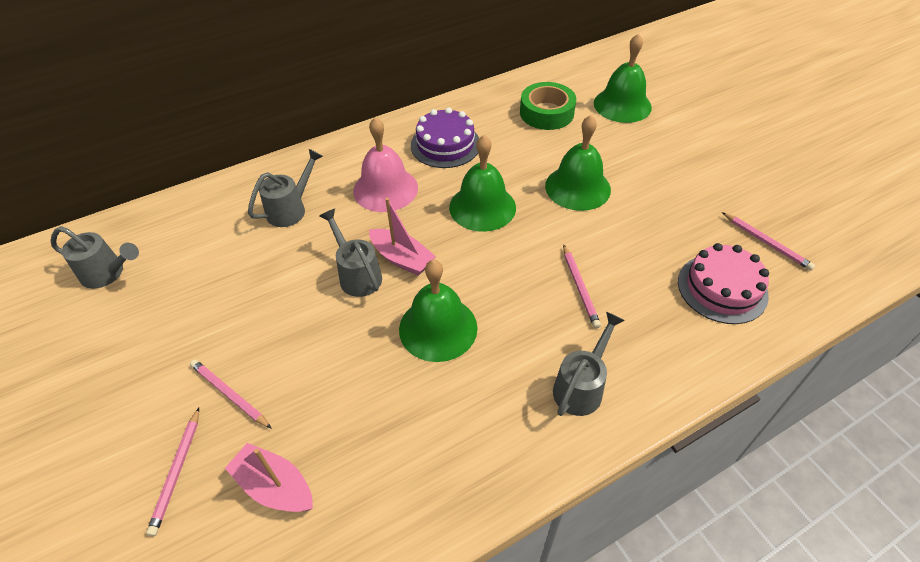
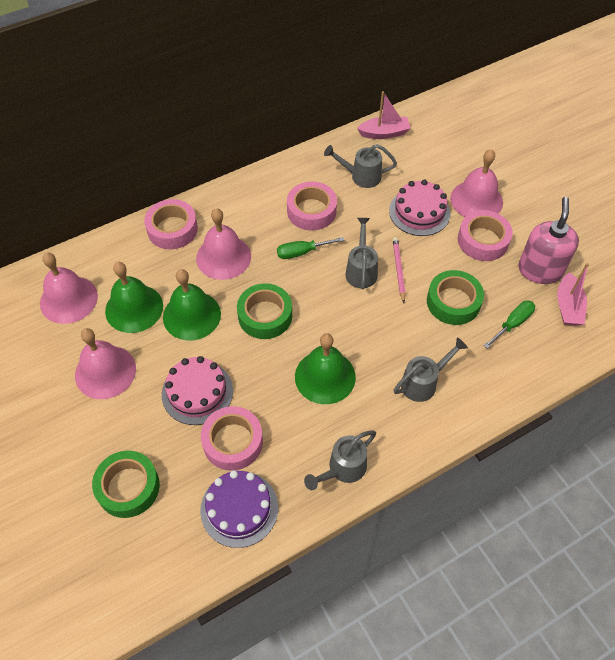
green bell: [399,260,478,362] [449,135,516,232] [545,115,611,211] [594,33,652,123] = 4 -> [105,262,163,333] [163,269,221,340] [295,333,356,404] = 3
green screwdriver: none = 0 -> [277,237,344,259] [484,301,535,349] = 2
green tape: [520,82,576,130] = 1 -> [92,451,160,518] [237,283,292,339] [427,270,484,325] = 3
pink bell: [353,117,418,212] = 1 -> [40,253,98,324] [75,328,136,399] [196,208,251,280] [450,149,503,217] = 4
pink cake: [678,243,769,324] = 1 -> [162,356,233,425] [389,180,450,236] = 2
pink pencil: [146,408,199,536] [190,359,272,429] [563,244,601,328] [722,212,815,271] = 4 -> [393,237,406,303] = 1
pink soap dispenser: none = 0 -> [518,197,579,284] = 1
pink tape: none = 0 -> [144,199,198,249] [201,406,263,471] [287,182,337,231] [458,210,513,261] = 4

